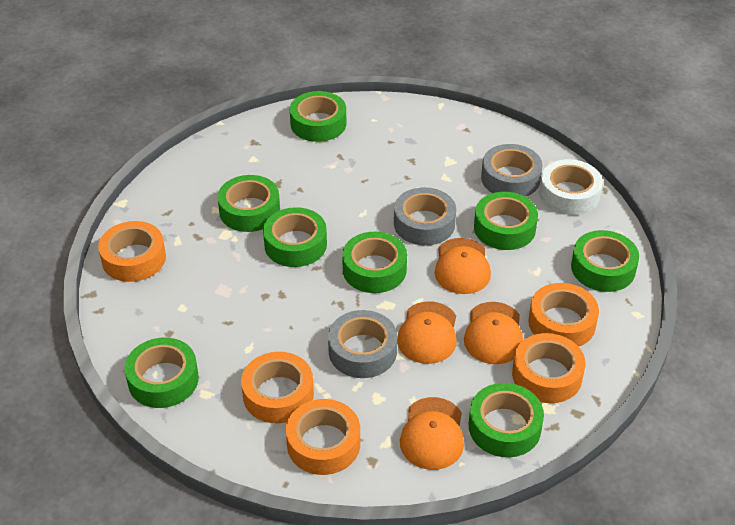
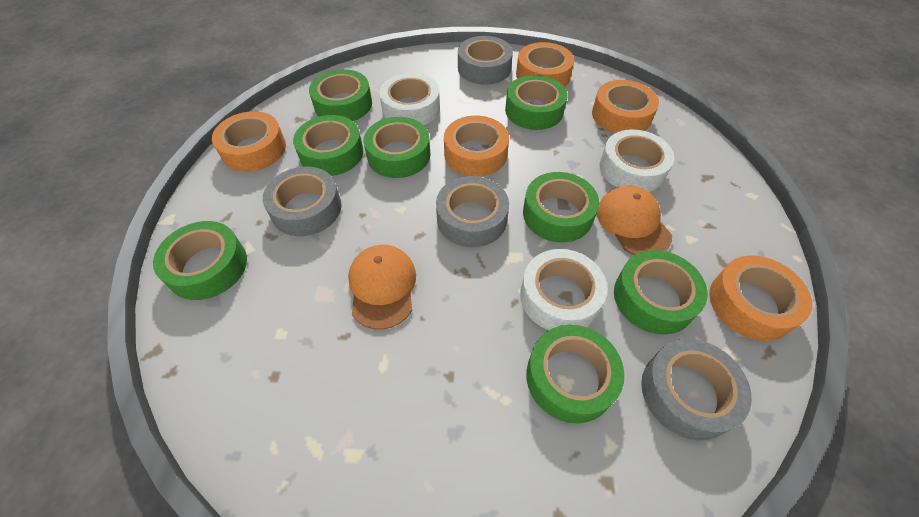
grey tape: [328,310,397,378] [394,187,456,246] [481,144,543,197] = 3 -> [263,167,342,236] [436,176,509,247] [458,36,513,85] [641,339,752,440] = 4
orange cap: [397,301,456,364] [400,397,464,470] [435,238,491,294] [464,302,523,364] = 4 -> [348,245,416,330] [597,186,672,255] = 2
white tape: [539,159,603,215] = 1 -> [379,73,440,125] [520,249,607,330] [599,129,674,192] = 3

